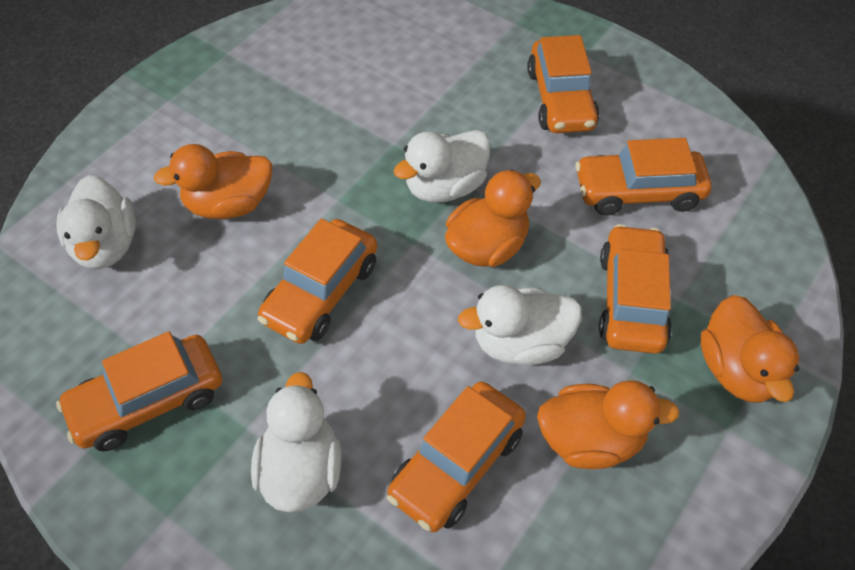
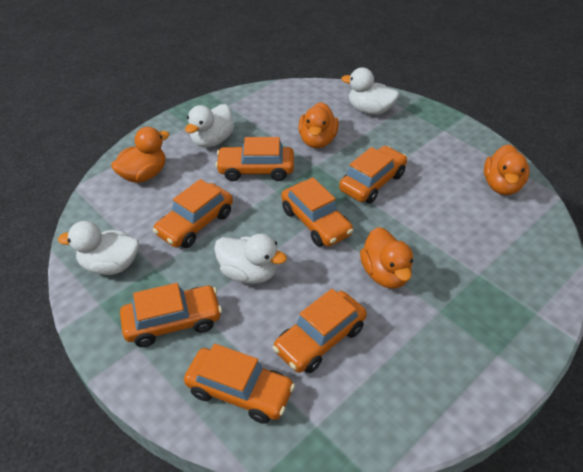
orange car: [56,331,222,451] [257,219,377,344] [387,382,526,532] [527,35,599,133] [575,138,712,216] [599,224,672,354] = 6 -> [120,283,222,347] [153,179,233,248] [184,344,295,424] [215,137,294,181] [273,289,367,373] [281,177,353,247] [339,146,407,204] = 7

